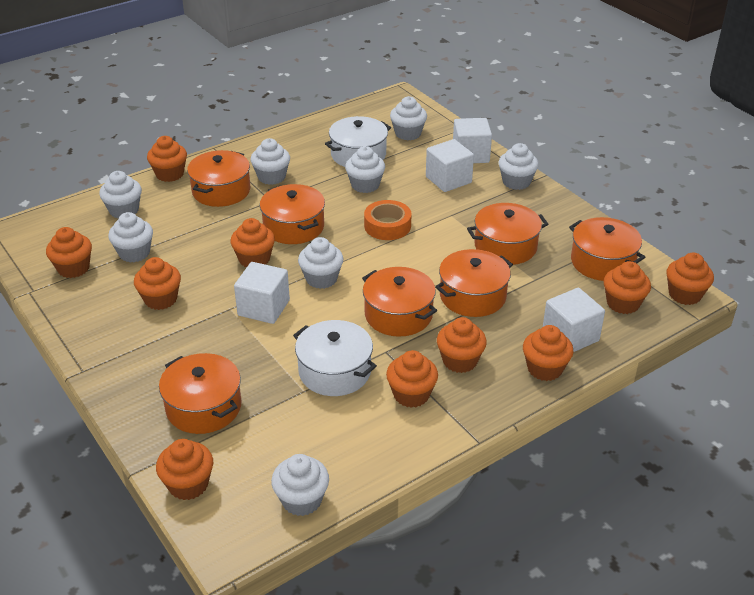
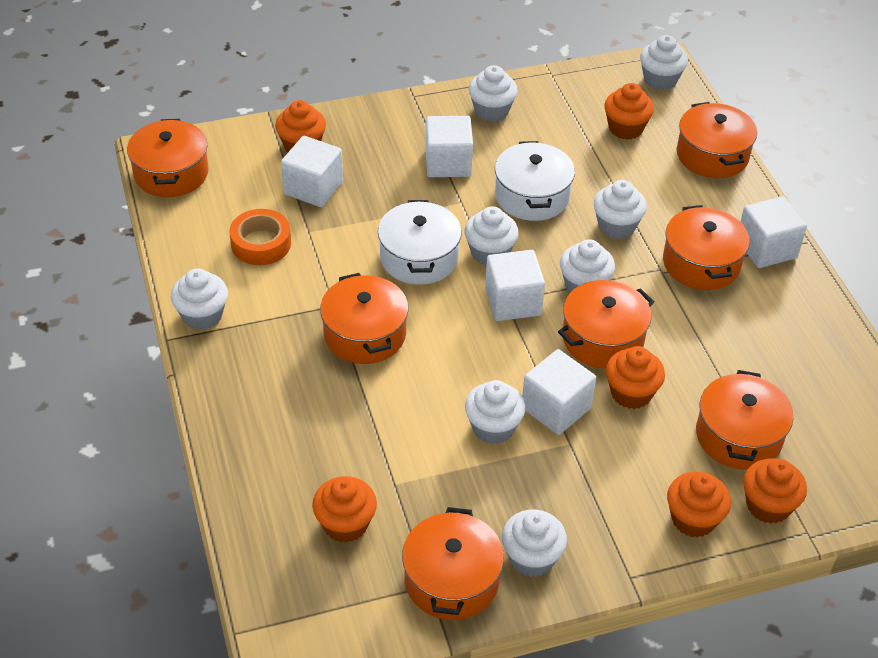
orange cupcake: [46,227,92,278] [134,257,181,310] [147,136,187,182] [156,439,213,500] [230,218,275,267] [386,350,438,408] [437,317,487,373] [523,325,574,381] [604,261,651,314] [666,253,714,305] = 10 -> [275,100,326,152] [312,476,377,543] [604,83,654,140] [606,346,665,409] [667,472,731,538] [743,459,807,524] = 6
white cube: [234,262,290,324] [426,139,474,192] [453,118,492,163] [543,288,605,352] = 4 -> [281,136,343,207] [425,116,473,177] [485,250,545,321] [522,349,596,435] [740,196,807,268] = 5

